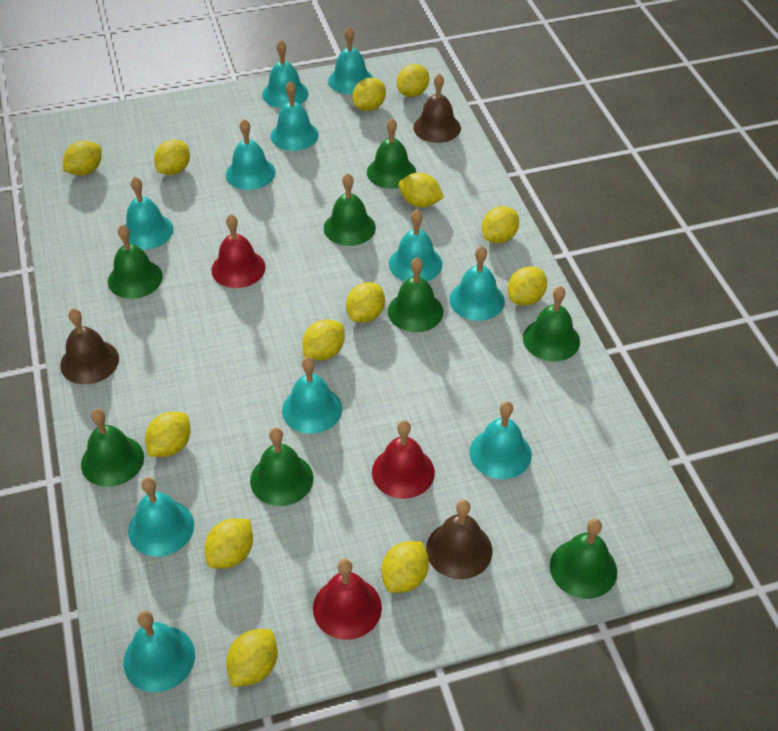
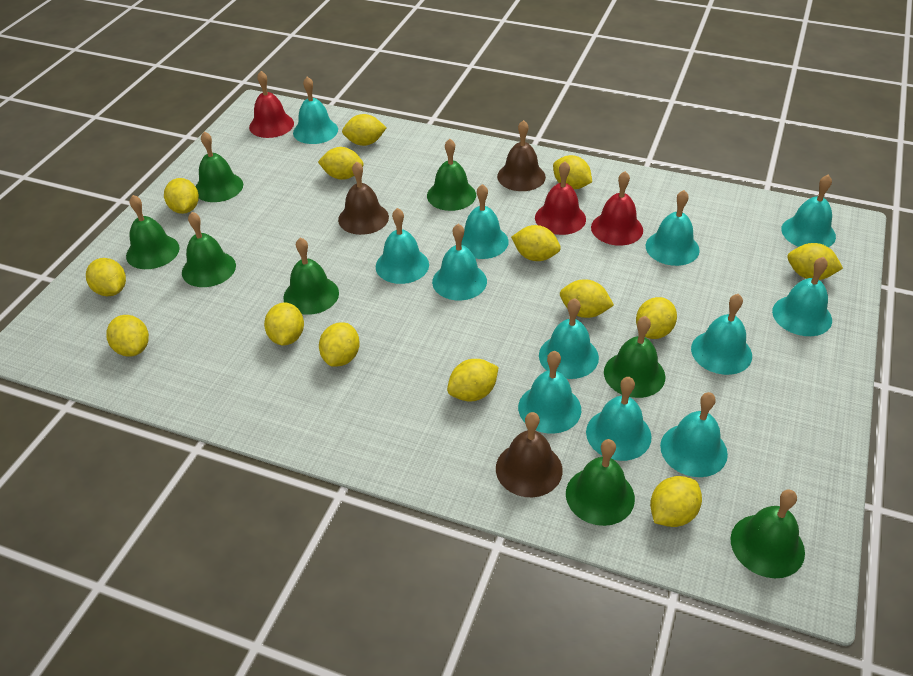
turquoise bell: [124,611,195,692] [125,177,173,250] [128,477,194,557] [226,119,276,190] [262,40,308,108] [270,81,319,151] [282,357,342,434] [328,27,373,95] [389,210,442,281] [449,246,505,321] [469,401,532,479] = 11 -> [293,77,338,144] [376,208,429,284] [432,224,487,300] [462,184,508,259] [518,351,581,434] [539,298,599,379] [586,377,652,461] [646,190,700,266] [660,392,728,477] [691,294,752,375] [772,257,832,336] [781,175,836,247] = 12
yellow lemon: [63,140,102,176] [145,412,191,457] [154,140,190,175] [205,519,253,569] [226,629,278,687] [302,319,345,360] [346,282,385,323] [353,78,386,111] [381,541,429,593] [397,64,429,97] [399,173,444,207] [481,206,519,243] [508,266,547,306] = 13 -> [86,258,126,296] [106,315,149,357] [164,178,199,214] [264,303,304,345] [318,147,364,180] [319,322,360,367] [342,114,387,146] [447,359,499,401] [511,225,561,261] [553,155,592,189] [560,279,614,318] [636,297,677,339] [650,476,702,527] [787,243,843,280] = 14

